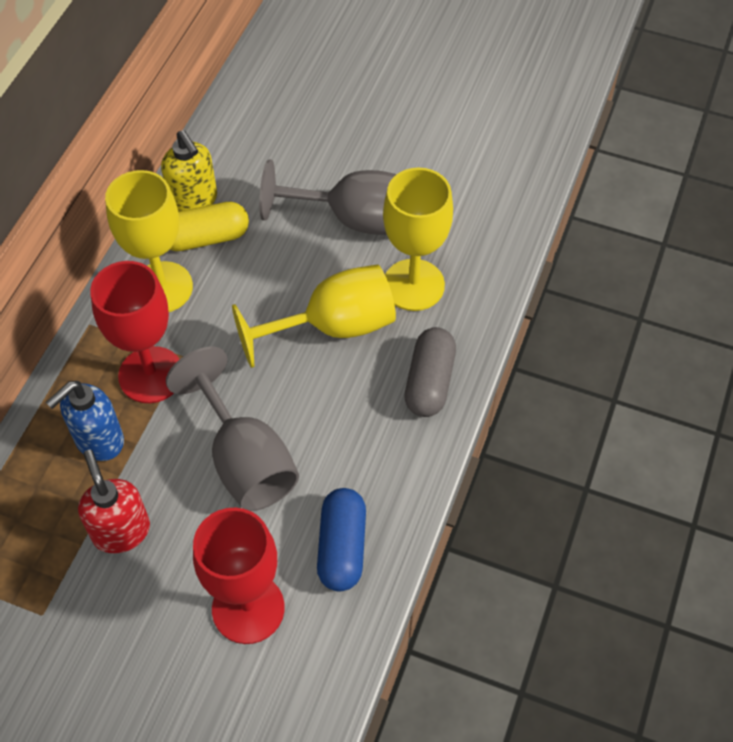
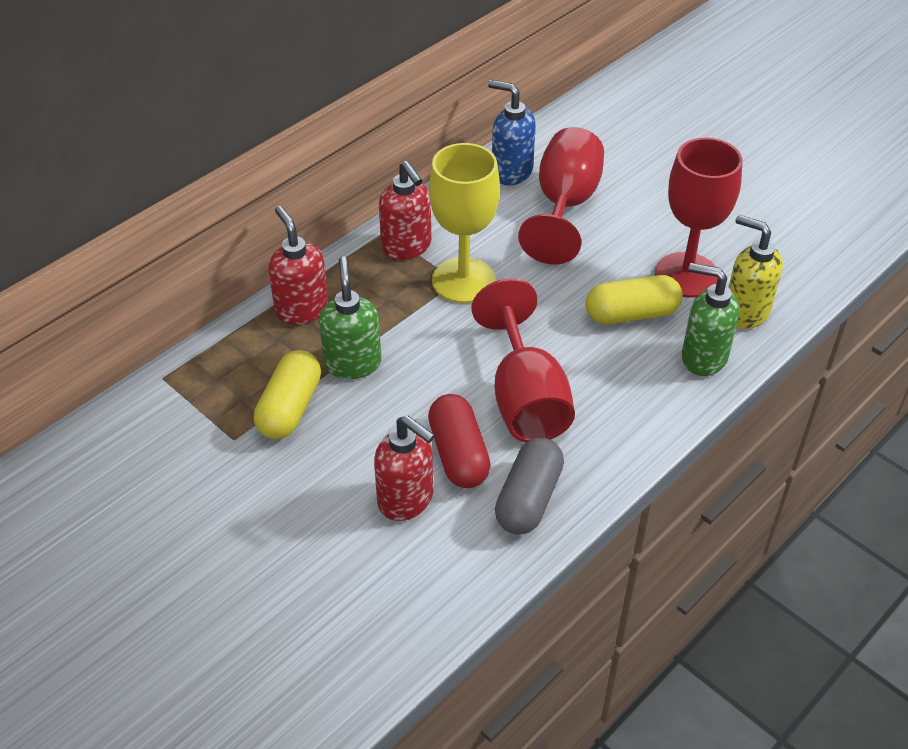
blue capsule: [317,488,366,591] = 1 -> none = 0
green soap dispenser: none = 0 -> [319,256,381,379] [682,263,739,376] = 2
grey goblet: [166,347,299,511] [259,159,397,235] = 2 -> none = 0
red capsule: none = 0 -> [428,394,491,488] = 1
red goblet: [90,261,180,403] [193,508,285,644] = 2 -> [472,278,575,442] [518,127,604,264] [655,138,742,298] = 3
red soap dispenser: [78,450,150,553] = 1 -> [268,206,329,324] [374,415,435,521] [379,161,431,260] = 3
yellow capsule: [169,202,249,251] = 1 -> [254,350,321,439] [585,275,683,324] = 2
yellow goblet: [105,170,193,312] [232,265,396,368] [383,168,453,311] = 3 -> [429,143,500,303] = 1

